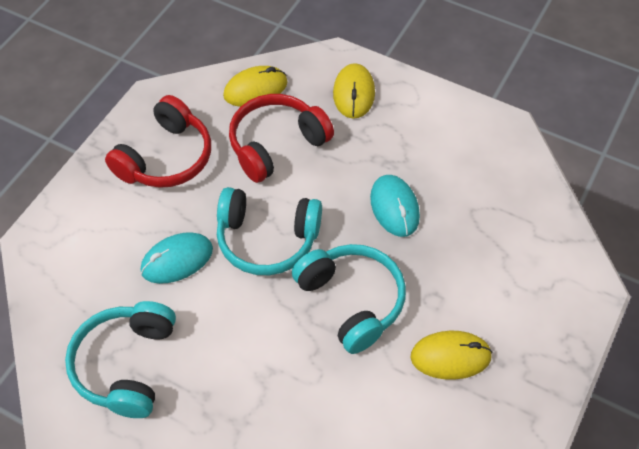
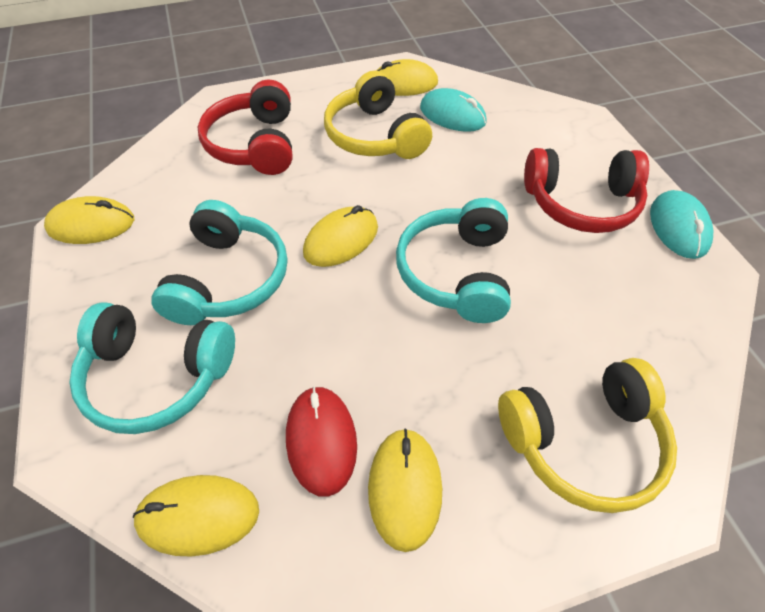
red mouse: none = 0 -> [286,386,357,497] = 1
yellow headphones: none = 0 -> [324,71,432,159] [498,358,677,513] = 2
yellow mouse: [223,66,288,107] [333,63,375,119] [410,331,493,380] = 3 -> [44,196,134,244] [133,475,259,557] [303,205,378,267] [368,428,442,552] [376,59,438,96] = 5

